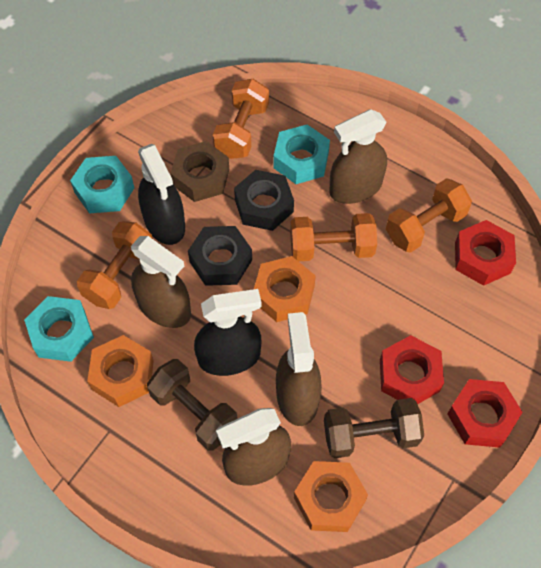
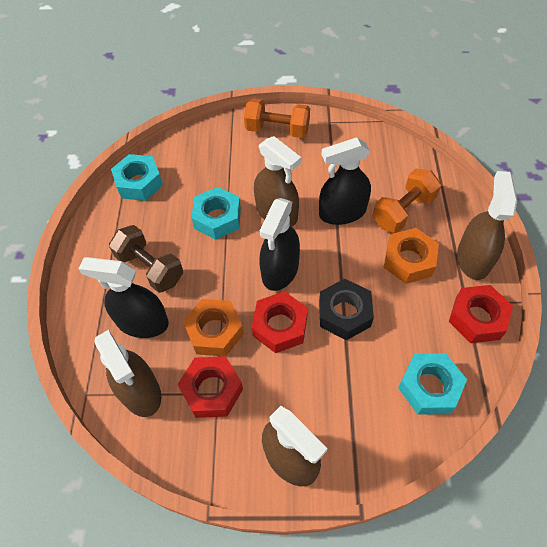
black nut: [188,226,252,286] [234,170,294,231] = 2 -> [319,279,374,340] = 1
black spray bottle: [138,144,185,245] [194,289,262,376] = 2 -> [79,257,169,338] [259,198,300,291] [319,137,371,225] = 3
brown dumbbell: [147,359,238,451] [324,398,424,458] = 2 -> [109,225,183,293] = 1
brown nut: [170,141,229,202] = 1 -> none = 0
orange dumbbell: [77,221,153,309] [213,79,269,159] [290,213,377,261] [386,178,472,253] = 4 -> [244,98,310,138] [373,169,441,233] = 2
orange nut: [87,335,154,407] [254,256,316,322] [294,461,368,532] = 3 -> [183,299,244,356] [383,228,439,284] = 2

